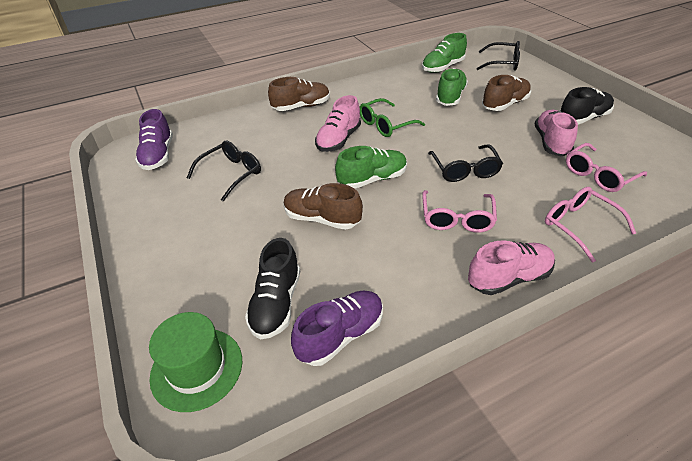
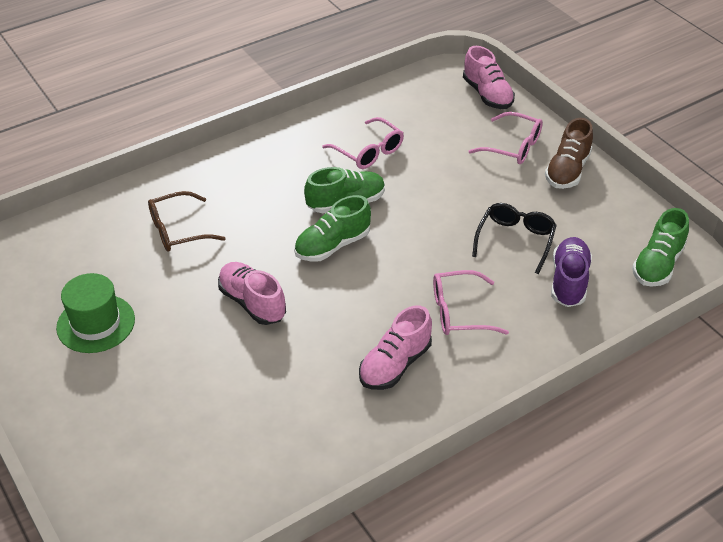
black glasses: [187,141,261,202] [428,144,503,182] [476,41,520,71] = 3 -> [472,203,557,274] = 1
black shoe: [245,238,300,339] [560,87,614,125] = 2 -> none = 0
brown glasses: none = 0 -> [148,191,226,251] = 1
brown shoe: [268,77,330,111] [283,183,363,230] [482,75,531,111] = 3 -> [545,118,593,189] = 1
green glasses: [359,98,425,137] = 1 -> none = 0
purple shoe: [135,109,173,170] [291,290,383,366] = 2 -> [551,237,592,307] = 1

